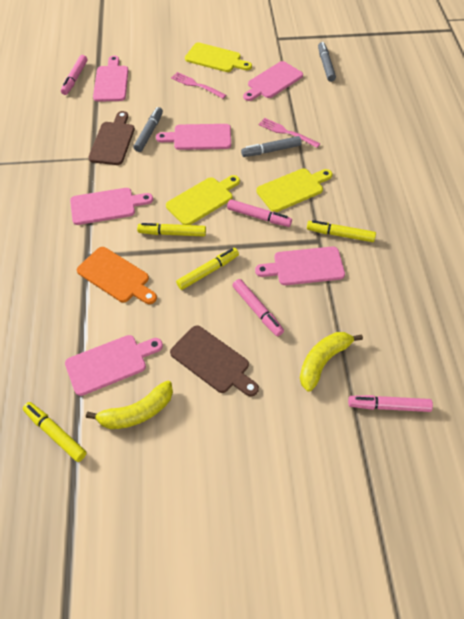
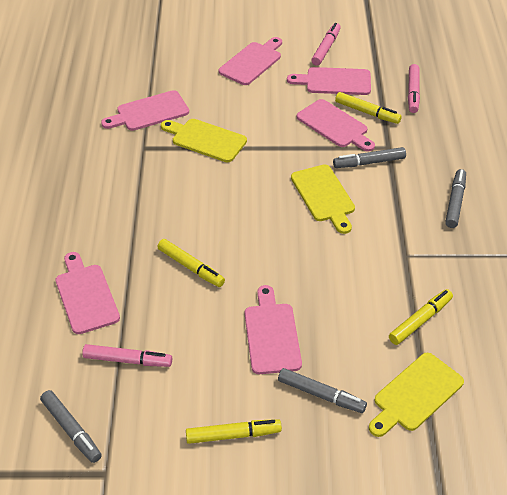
brown cutting board: [88,111,135,165] [170,325,259,397] = 2 -> none = 0
grey marker: [134,107,163,152] [241,136,302,157] [318,42,336,82] = 3 -> [40,390,102,463] [278,368,367,413] [333,147,406,168] [445,169,466,228] = 4
orange cutting board: [77,247,157,304] = 1 -> none = 0
pink fork: [171,72,226,99] [258,118,320,148] = 2 -> none = 0
pink marker: [61,55,88,95] [227,199,292,227] [232,279,284,337] [348,395,433,412] = 4 -> [82,344,172,367] [311,23,341,66] [408,64,420,113] = 3
yellow banana: [86,381,173,429] [300,332,363,392] = 2 -> none = 0

